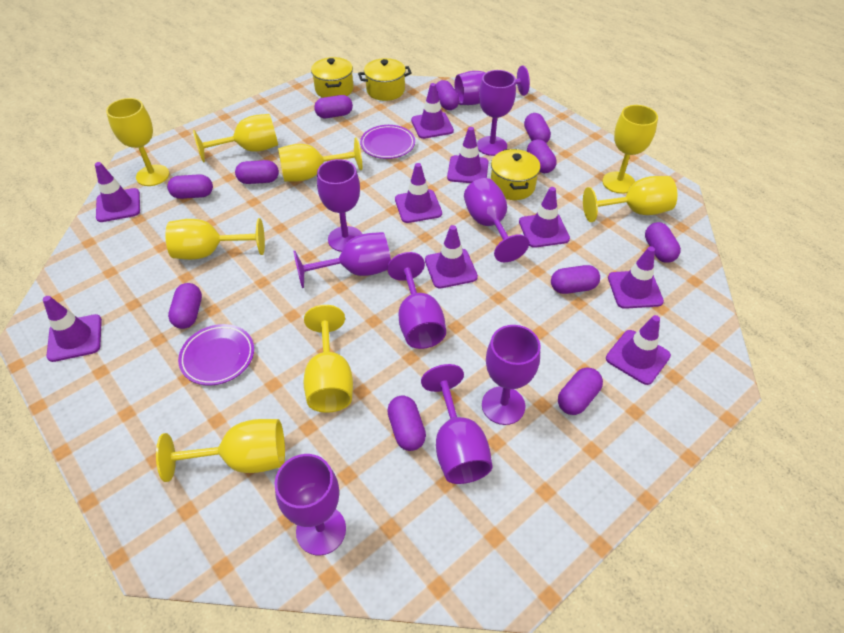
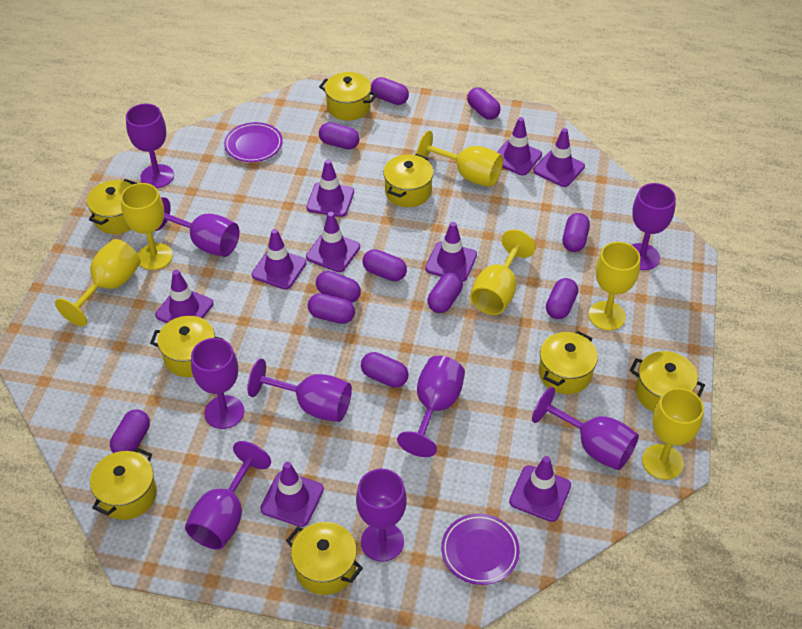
yellow goblet: [106,98,169,186] [156,419,285,482] [165,218,265,260] [193,114,278,162] [278,137,362,182] [304,305,353,413] [583,176,677,222] [602,105,658,194] = 8 -> [55,239,140,326] [121,183,173,270] [416,130,503,187] [470,229,536,315] [589,242,640,331] [642,388,704,480] = 6
yellow pot: [311,57,353,98] [358,58,412,101] [491,149,540,200] = 3 -> [87,179,137,234] [90,447,157,520] [150,316,223,377] [286,522,363,595] [319,72,377,121] [383,154,434,207] [539,331,598,394] [630,351,705,412] = 8

